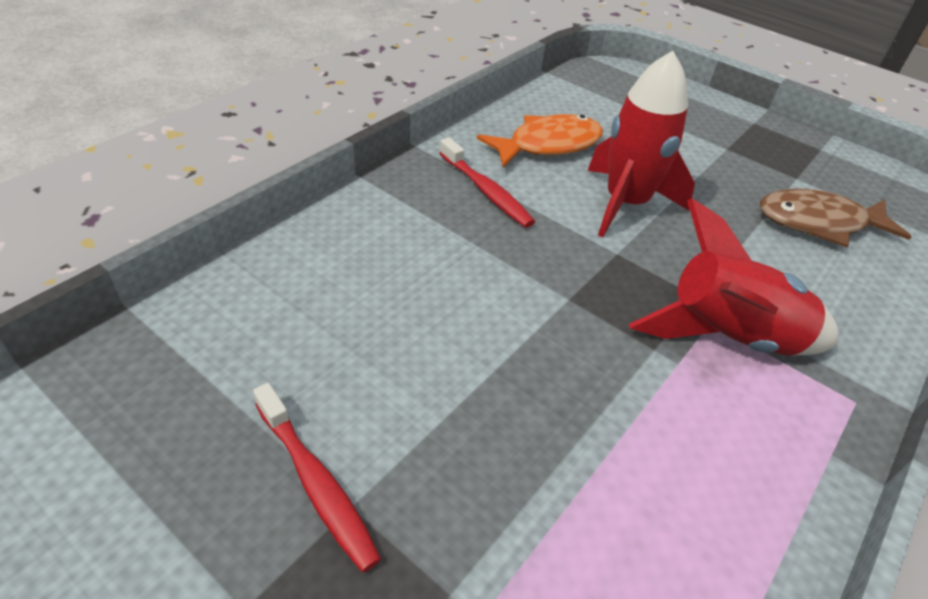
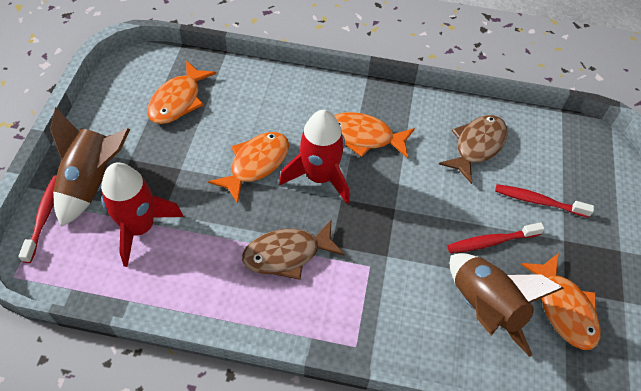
brown fish: [760,189,912,247] = 1 -> [242,220,345,280] [439,115,508,184] = 2
brown rocket: none = 0 -> [50,107,130,227] [450,253,564,357] = 2
orange fish: [477,114,603,168] = 1 -> [147,60,216,124] [208,132,289,204] [334,112,415,158] [521,253,600,350] = 4
red toothbrush: [253,383,381,572] [439,137,535,228] = 2 -> [18,175,57,263] [447,222,545,253] [495,184,594,218] = 3

